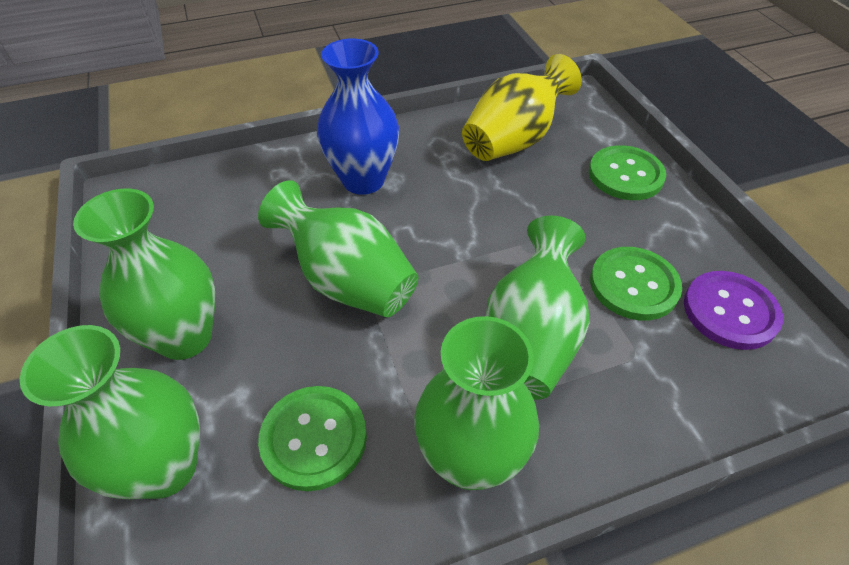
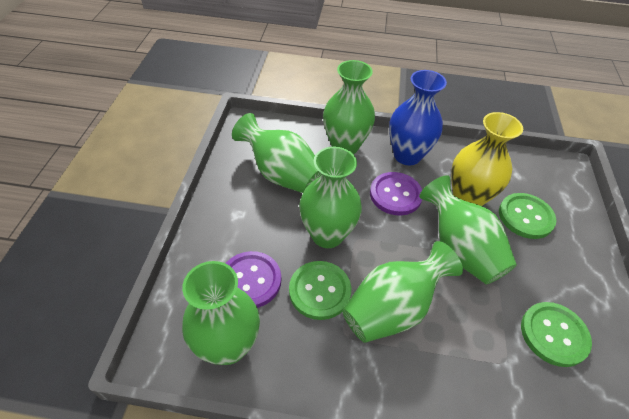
green vase: [19,325,200,499] [73,188,215,360] [258,180,419,317] [414,316,539,490] [486,215,590,400] = 5 -> [182,261,260,365] [232,113,322,193] [299,147,362,248] [323,60,375,154] [342,241,463,343] [419,175,517,285] = 6
purple button: [684,271,783,350] = 1 -> [225,251,281,308] [370,172,422,216] = 2

